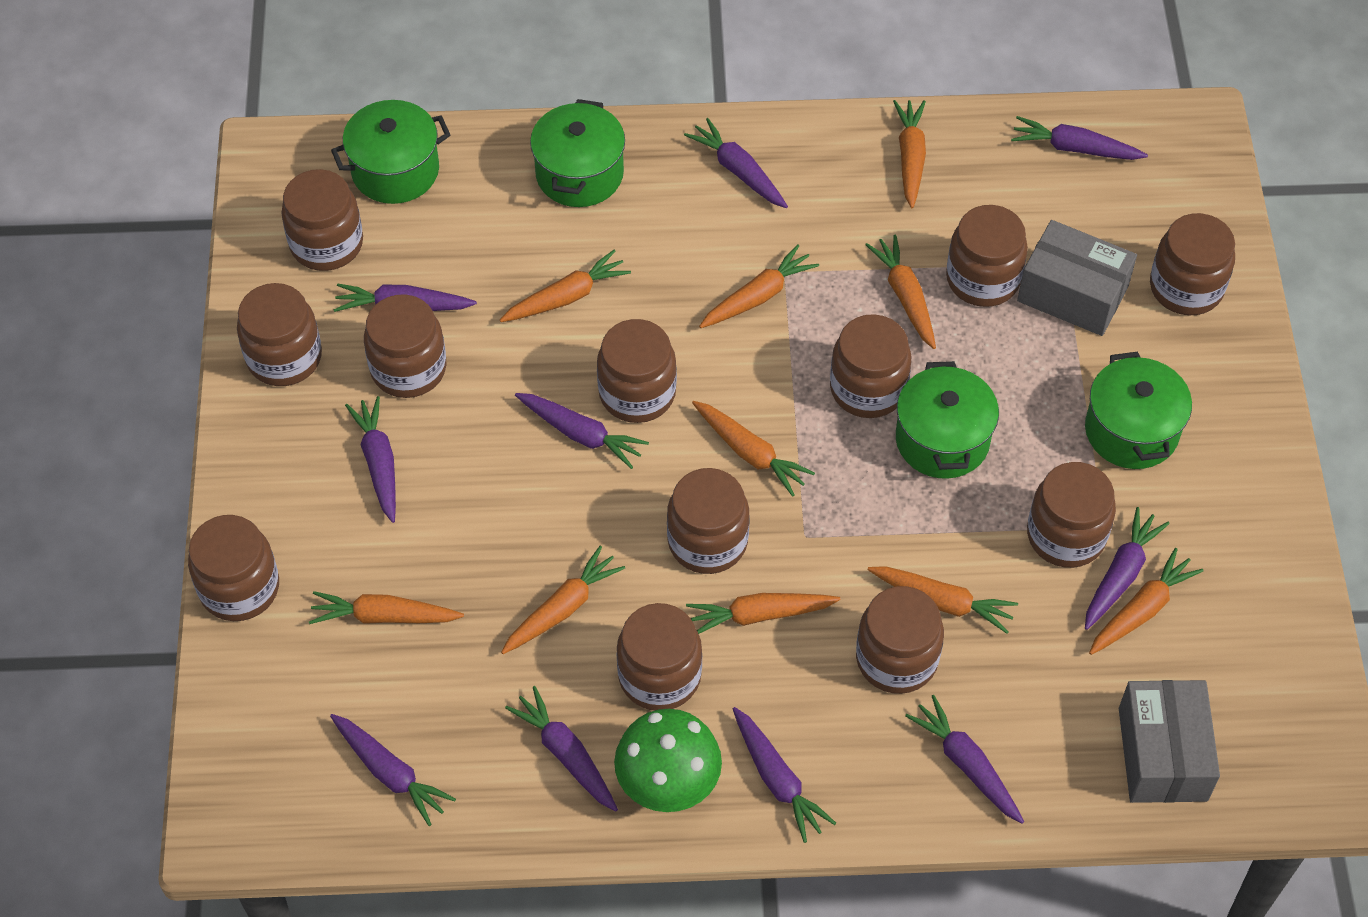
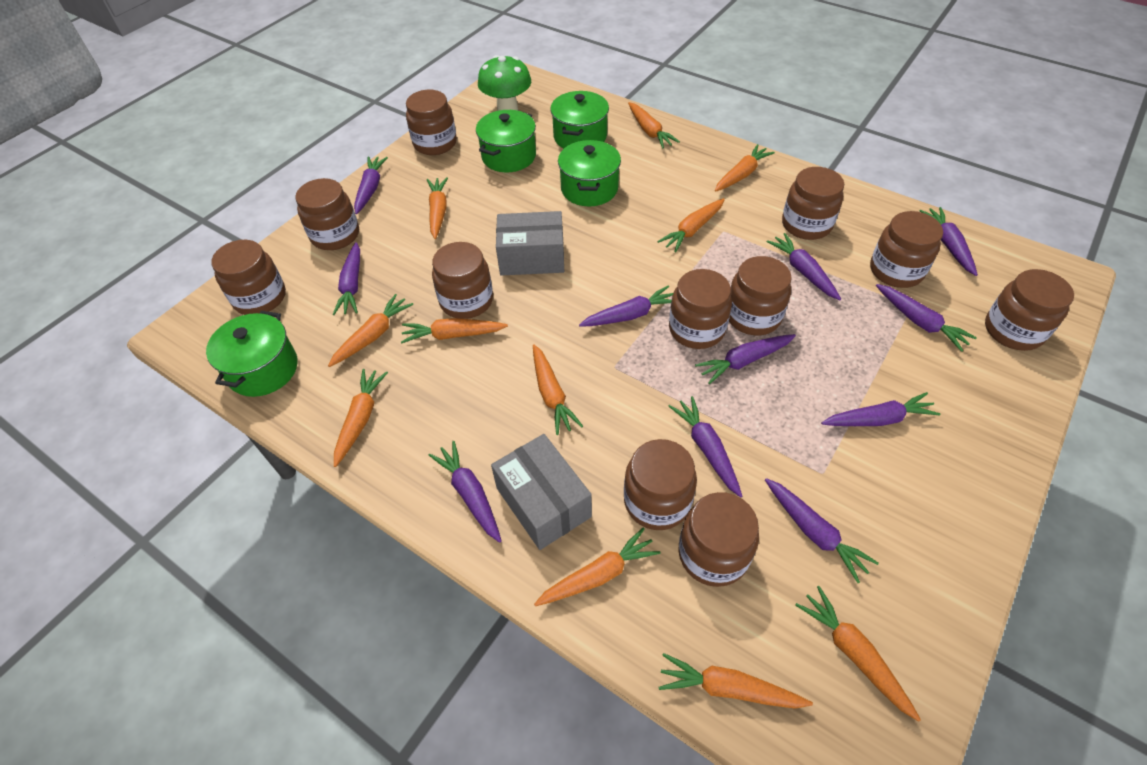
brown jar: [188,515,279,621] [237,283,322,386] [281,169,363,271] [364,294,447,398] [597,319,677,423] [617,603,702,711] [667,468,749,574] [830,314,911,418] [856,586,944,694] [946,205,1028,307] [1027,462,1116,568] [1150,213,1235,315] = 12 -> [212,240,286,315] [295,178,359,250] [406,90,457,155] [432,242,493,319] [624,439,697,530] [669,269,732,349] [678,492,759,587] [729,256,792,335] [782,167,844,240] [870,211,943,288] [985,269,1074,351] = 11
orange carrot: [309,591,464,624] [500,250,631,322] [501,546,625,654] [686,593,840,634] [692,401,815,497] [699,244,819,328] [865,235,936,349] [868,566,1018,634] [893,100,926,208] [1089,548,1204,655] = 10 -> [328,294,413,367] [334,369,388,467] [401,318,508,343] [427,177,448,239] [533,344,583,435] [534,528,661,606] [628,102,680,149] [657,198,725,252] [659,653,813,709] [715,144,775,192] [795,586,921,722] = 11
purple carrot: [330,714,456,826] [333,283,477,312] [345,396,396,523] [505,686,618,812] [515,393,649,469] [684,118,788,208] [733,707,836,843] [905,695,1024,824] [1011,116,1148,160] [1085,507,1170,630] = 10 -> [332,242,360,315] [354,156,388,214] [429,441,501,543] [579,285,673,327] [668,396,742,497] [695,334,796,384] [765,478,879,583] [767,233,841,300] [821,392,941,426] [876,284,977,352] [920,207,978,276] = 11

